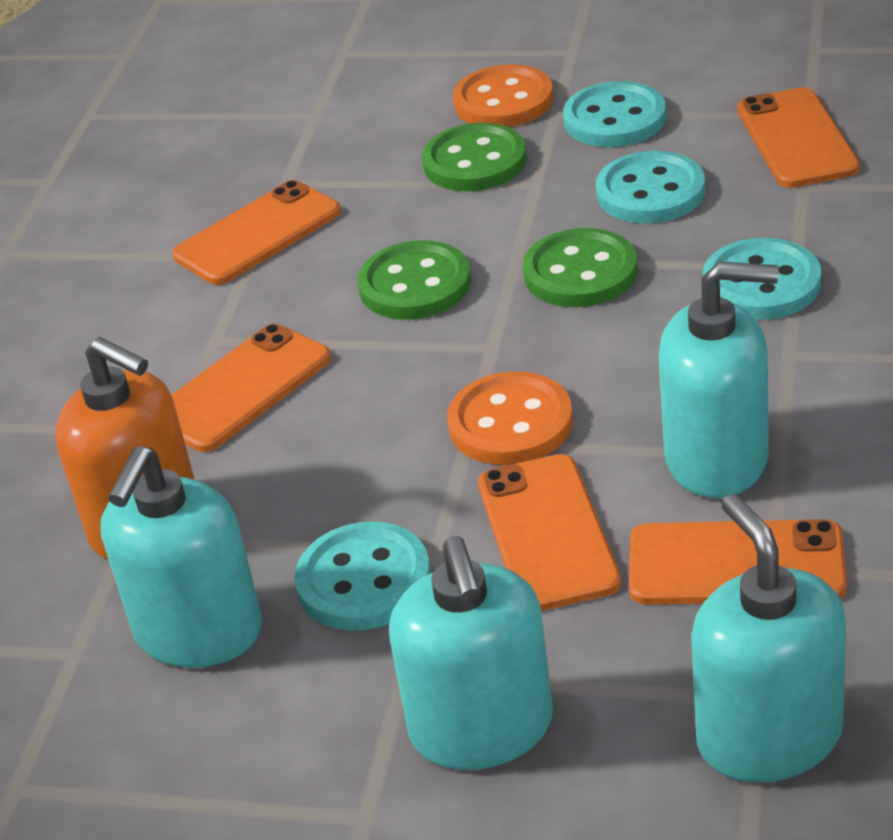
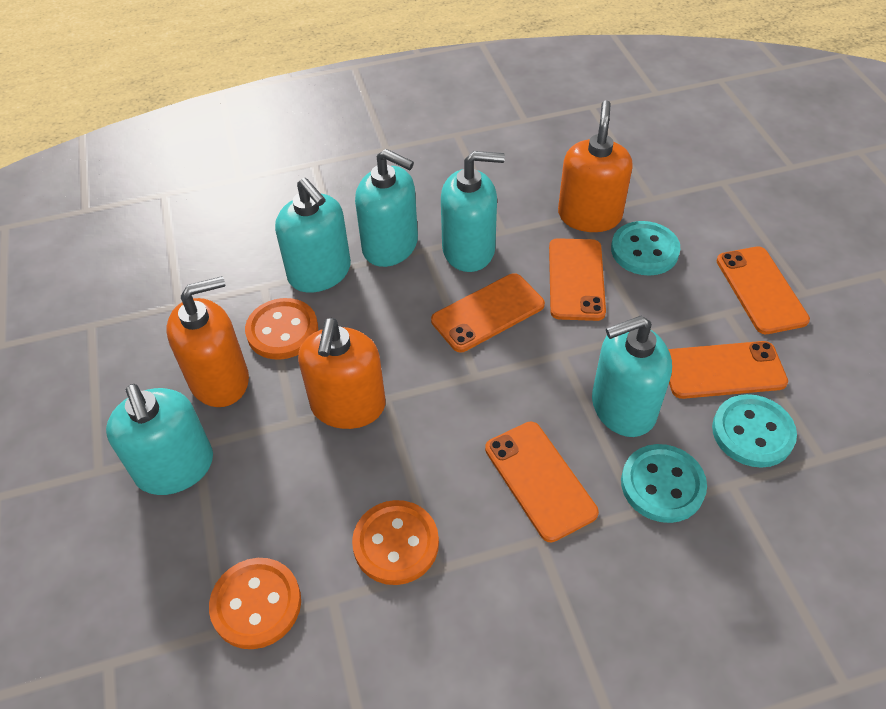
green button: [358,240,471,320] [422,123,527,191] [523,228,638,307] = 3 -> none = 0
orange button: [447,371,573,465] [453,64,553,127] = 2 -> [209,558,301,649] [245,298,318,360] [352,500,439,585] = 3
orange soap dispenser: [55,337,195,559] = 1 -> [166,276,249,407] [298,318,385,429] [558,100,633,232] = 3
turquoise button: [295,522,431,631] [563,81,666,147] [596,151,705,223] [703,238,821,320] = 4 -> [611,221,680,276] [621,444,707,523] [712,394,797,468] = 3
turquoise soap dispenser: [100,446,262,668] [389,536,553,770] [659,261,779,498] [691,494,846,782] = 4 -> [106,384,213,495] [275,178,351,293] [355,149,418,267] [441,151,505,272] [592,316,672,437] = 5

